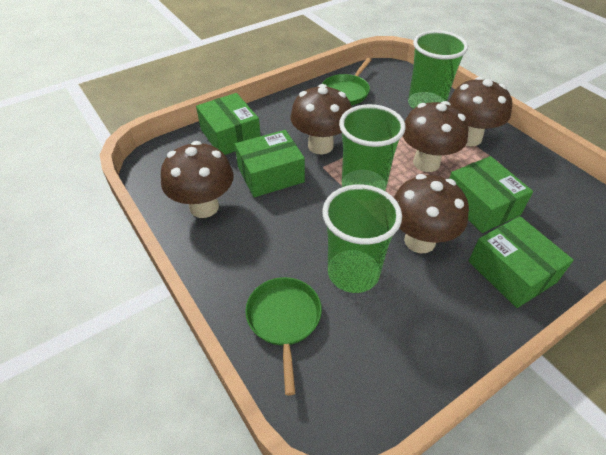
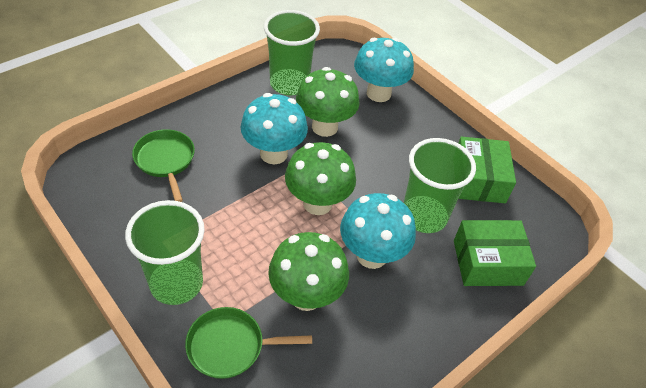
brown mushroom: [161,141,234,218] [290,84,352,154] [394,174,469,253] [403,101,468,172] [448,77,512,146] = 5 -> none = 0
green box: [196,93,261,155] [235,130,305,197] [449,156,533,233] [469,216,574,308] = 4 -> [454,220,536,286] [458,136,516,203] = 2
green mushroom: none = 0 -> [268,232,349,311] [285,142,356,215] [296,67,360,137] = 3
turquoise mushroom: none = 0 -> [241,93,308,164] [340,193,416,269] [354,38,414,102] = 3

